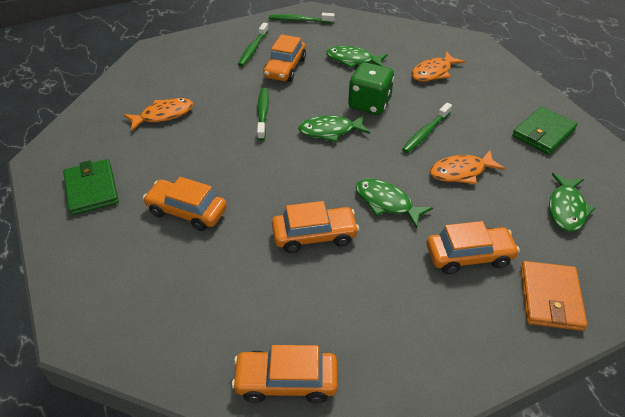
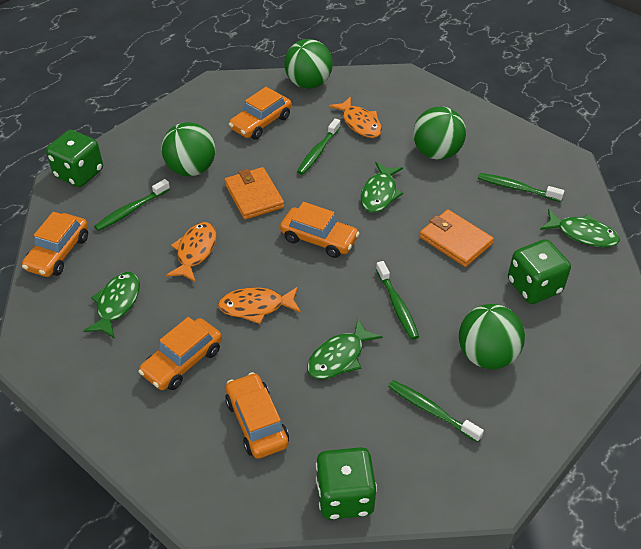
green ball: none = 0 -> [161,122,215,176] [284,39,333,89] [413,107,466,160] [459,304,525,369] = 4
green dice: [348,62,394,115] = 1 -> [46,130,103,187] [316,447,377,520] [508,239,571,304] = 3
green toothbrush: [238,23,269,67] [257,88,269,140] [269,13,335,23] [402,103,452,153] = 4 -> [94,179,170,231] [297,118,340,175] [376,261,419,340] [388,380,484,442] [478,173,564,202] = 5
green wallet: [63,159,119,215] [512,106,577,155] = 2 -> none = 0
orange wallet: [521,261,587,331] = 1 -> [224,167,284,220] [420,209,494,267] = 2

